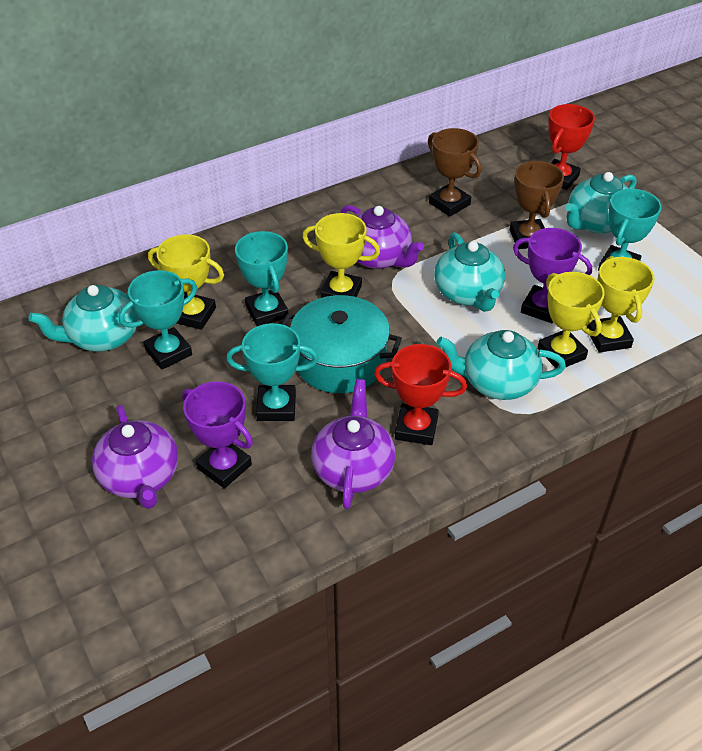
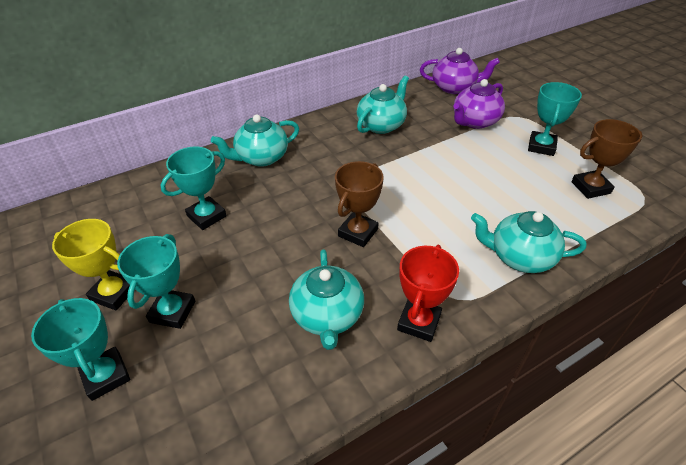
purple teapot: [92,405,178,509] [311,379,396,509] [341,205,424,269] = 3 -> [420,48,500,94] [453,79,505,129] = 2
purple trophy: [182,381,253,489] [513,228,592,323] = 2 -> none = 0
red trophy: [374,344,467,445] [548,104,595,190] = 2 -> [397,245,459,342] = 1
turquoise pot: [282,295,402,393] = 1 -> none = 0
yellow trophy: [148,234,224,330] [302,213,380,298] [537,272,605,368] [587,256,654,353] = 4 -> [52,219,130,310] = 1

